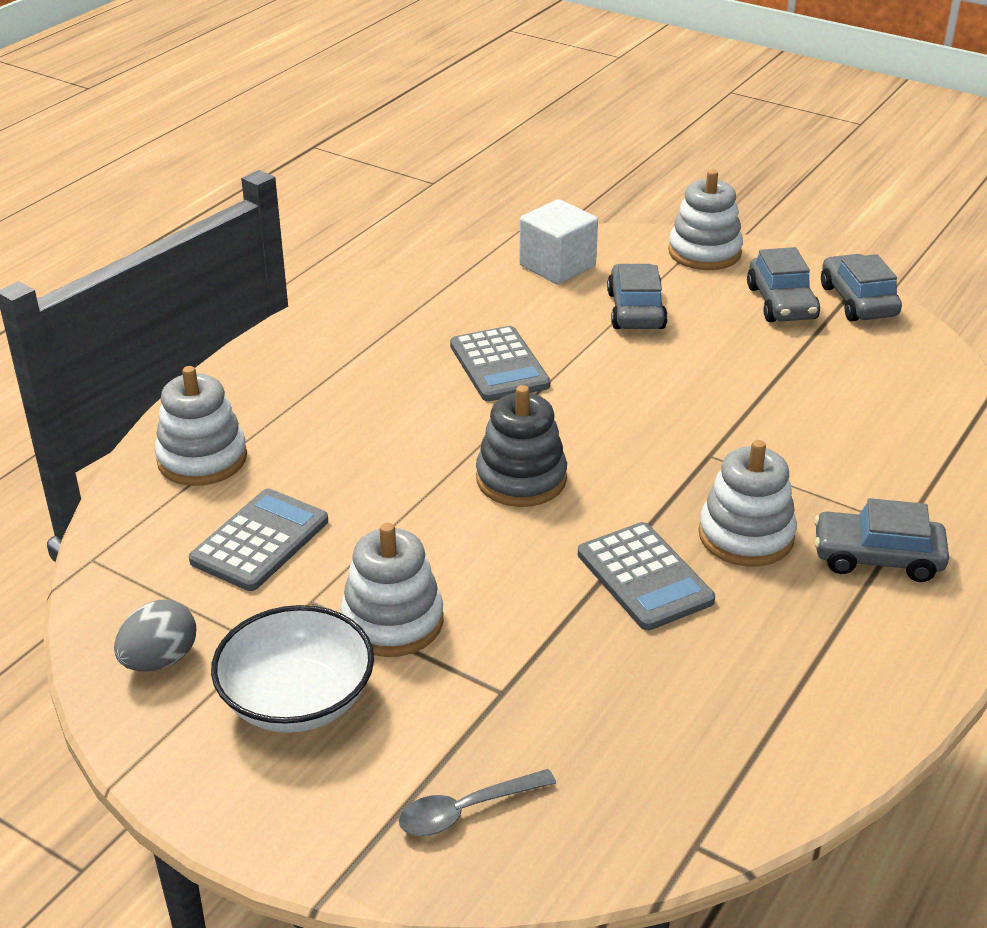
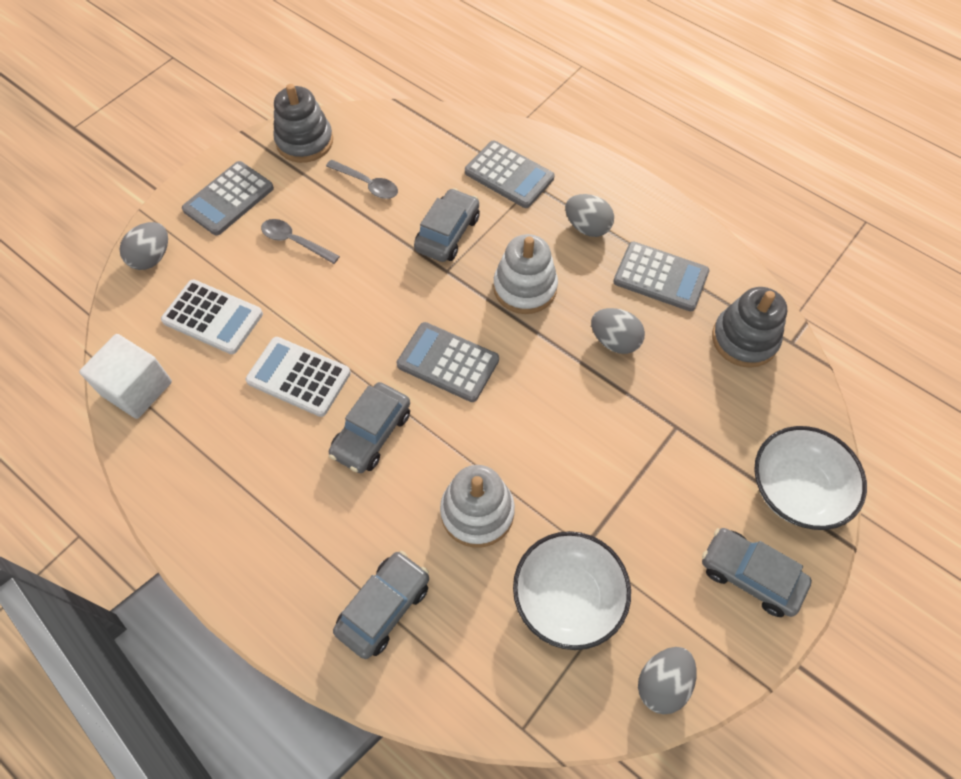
grey calculator: [189,489,328,591] [450,326,550,401] [578,522,715,630] = 3 -> [182,161,274,236] [397,322,499,402] [465,141,554,208] [613,241,709,311] = 4
grey egg: [114,600,196,672] = 1 -> [120,222,168,270] [565,194,614,237] [591,308,645,354] [638,647,697,714] = 4
grey spoon: [399,769,556,836] = 1 -> [261,219,340,264] [326,160,398,199] = 2
grey stacking toy: [476,385,567,507] = 1 -> [273,84,333,163] [712,287,787,368] = 2
white bowl: [211,605,374,733] = 1 -> [513,531,631,650] [754,426,867,530] = 2
white calculator: none = 0 -> [161,280,263,354] [245,337,351,417] = 2
white stacking toy: [155,366,247,486] [340,523,444,657] [668,170,743,270] [698,440,797,567] = 4 -> [440,465,515,548] [493,234,558,314] = 2

